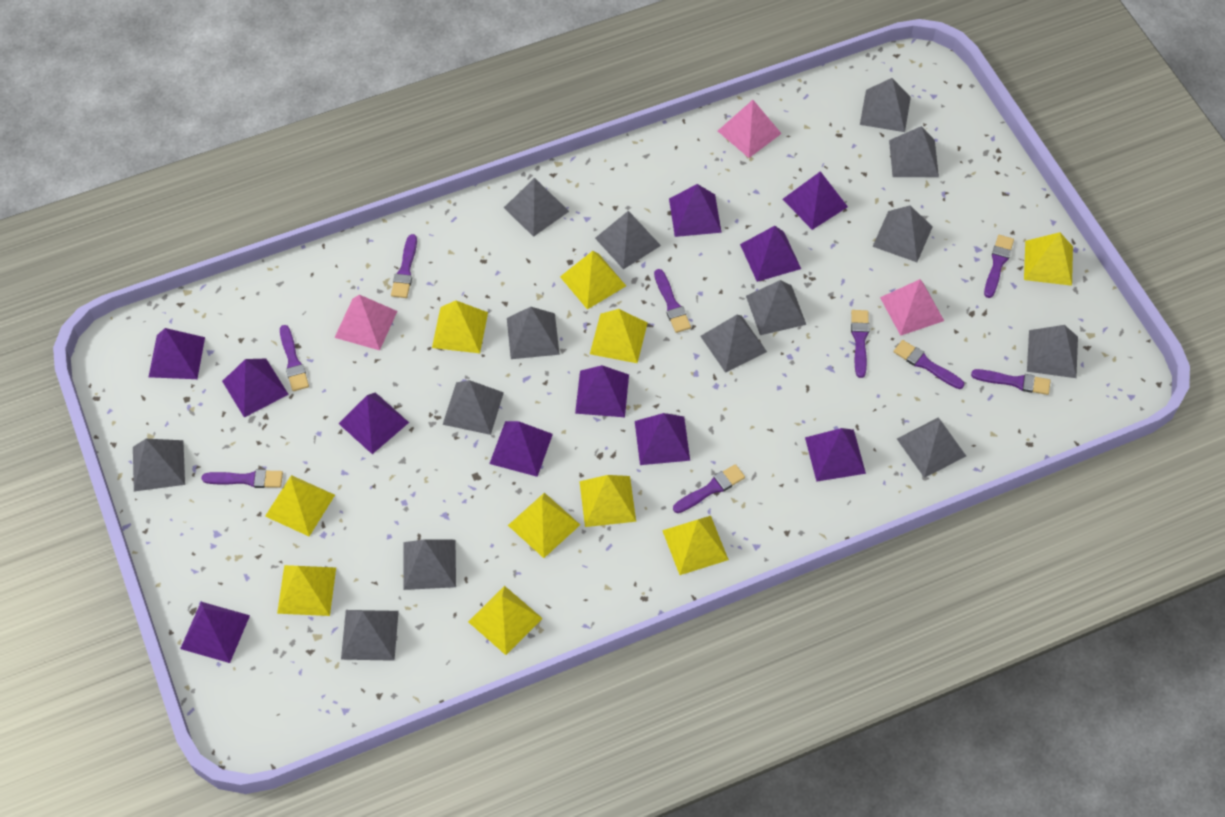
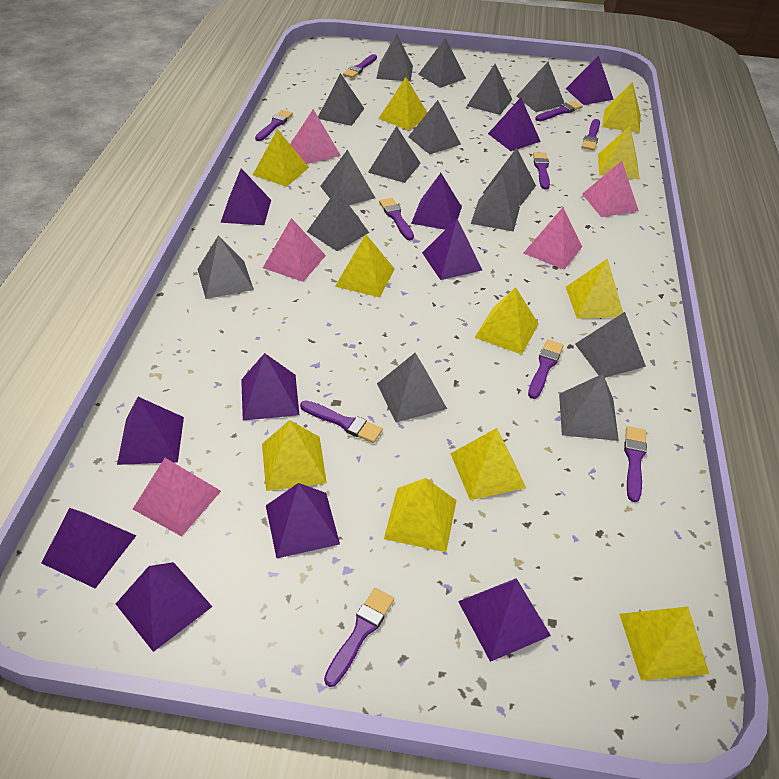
grey pyramid: [133,439,185,491] [341,610,399,661] [404,539,456,590] [443,380,504,435] [504,178,569,237] [507,307,560,359] [595,211,661,269] [700,315,767,373] [746,280,806,335] [860,78,911,132] [872,205,933,262] [889,126,939,177] [897,418,966,478] [1027,325,1078,378] = 14 -> [197,235,254,299] [307,189,369,252] [318,73,364,126] [320,150,375,205] [368,126,421,183] [376,33,413,81] [377,353,447,423] [408,100,461,155] [418,38,466,88] [467,64,513,115] [471,173,520,232] [483,148,536,206] [517,62,564,112] [559,374,619,441] [575,312,646,378] = 15
pink pyramid: [334,295,397,350] [718,100,782,158] [880,279,944,336] = 3 -> [133,458,221,537] [263,218,326,282] [290,109,341,164] [523,208,582,270] [582,161,639,217] = 5
purple brush: [202,469,283,488] [280,325,309,391] [391,234,417,298] [654,269,691,333] [673,464,745,513] [851,310,869,378] [893,340,964,389] [971,369,1051,395] [984,235,1014,298] = 9 -> [255,110,293,141] [300,400,383,443] [324,588,394,687] [343,54,377,78] [379,198,414,240] [528,339,564,399] [533,152,550,190] [535,101,583,121] [582,119,600,151] [624,426,647,502] = 10
yellow pyramid: [265,475,335,536] [277,565,336,616] [432,300,488,353] [468,586,543,655] [508,492,580,558] [560,251,626,310] [579,475,636,527] [590,309,647,363] [662,516,729,575] [1024,232,1073,286] = 10 -> [253,129,309,187] [262,420,327,491] [335,234,395,297] [378,77,427,130] [384,478,457,552] [450,428,526,500] [474,287,539,355] [566,258,623,319] [598,126,640,180] [602,81,641,133] [619,607,709,681] = 11

